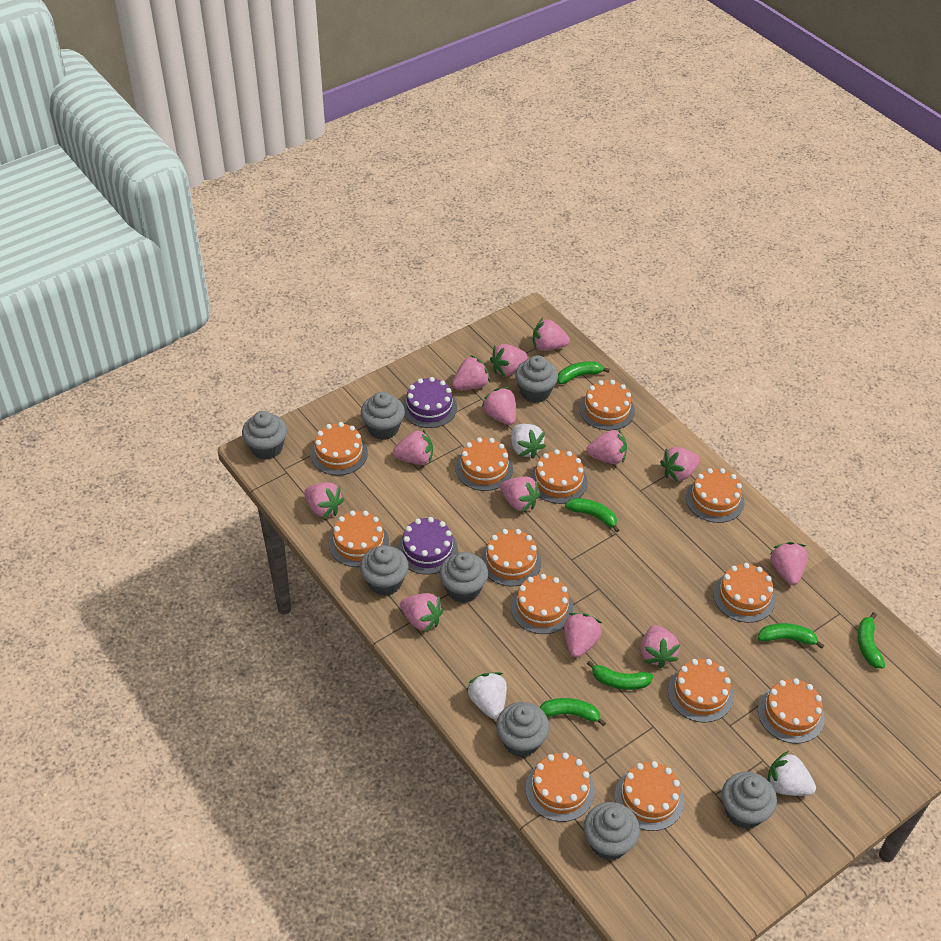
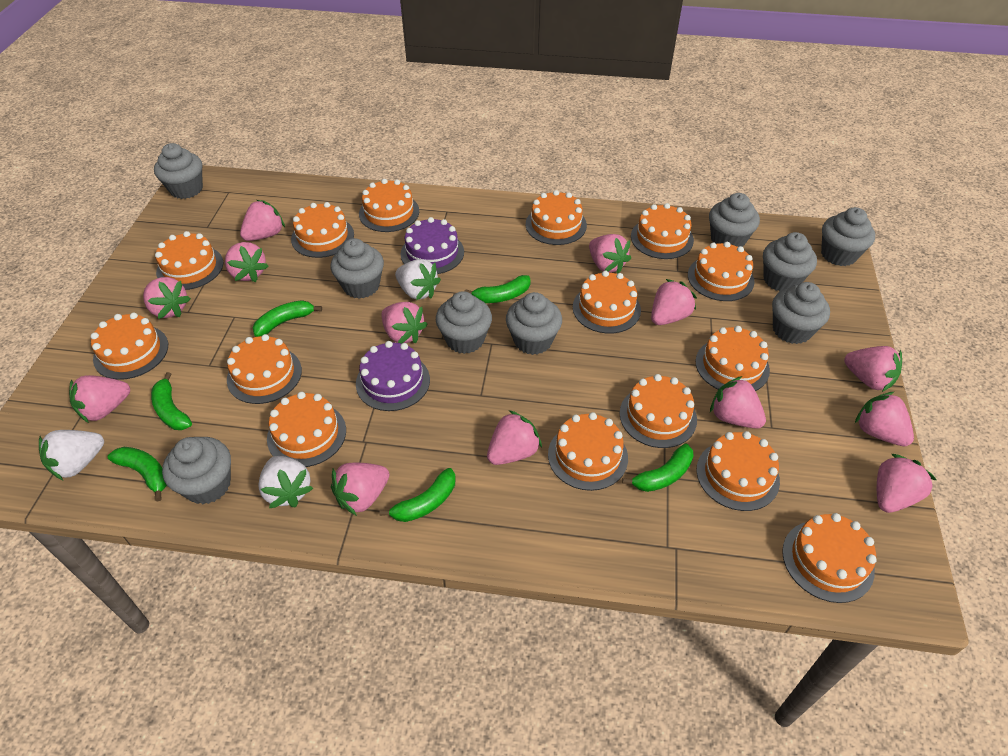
grey cupcake: [242,411,287,460] [360,545,409,596] [361,392,405,440] [439,552,488,603] [496,702,549,757] [515,355,558,403] [584,802,640,860] [722,772,777,829] = 8 -> [154,143,203,199] [162,437,231,504] [331,238,384,299] [436,291,492,354] [506,292,562,355] [709,193,760,247] [763,232,817,291] [772,282,830,344] [821,207,875,266] = 9
orange cake: [310,422,368,476] [329,510,389,567] [456,437,513,491] [481,529,541,587] [511,574,573,634] [526,753,595,822] [530,449,588,504] [579,380,635,431] [615,761,684,831] [668,659,734,723] [686,468,745,523] [713,563,776,623] [758,678,825,744] = 13 -> [91,313,168,380] [155,231,223,290] [227,334,302,404] [267,392,346,467] [291,202,354,258] [359,179,419,232] [526,190,587,245] [548,412,628,491] [573,271,641,334] [619,374,697,448] [631,203,694,259] [688,242,755,301] [695,326,770,391] [696,431,780,511] [782,513,877,603] = 15

